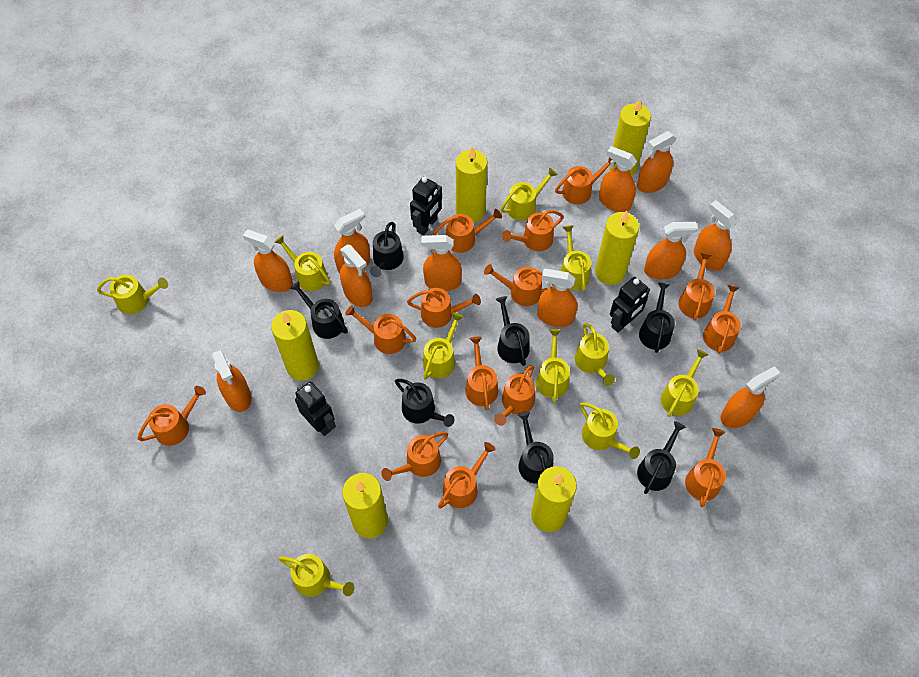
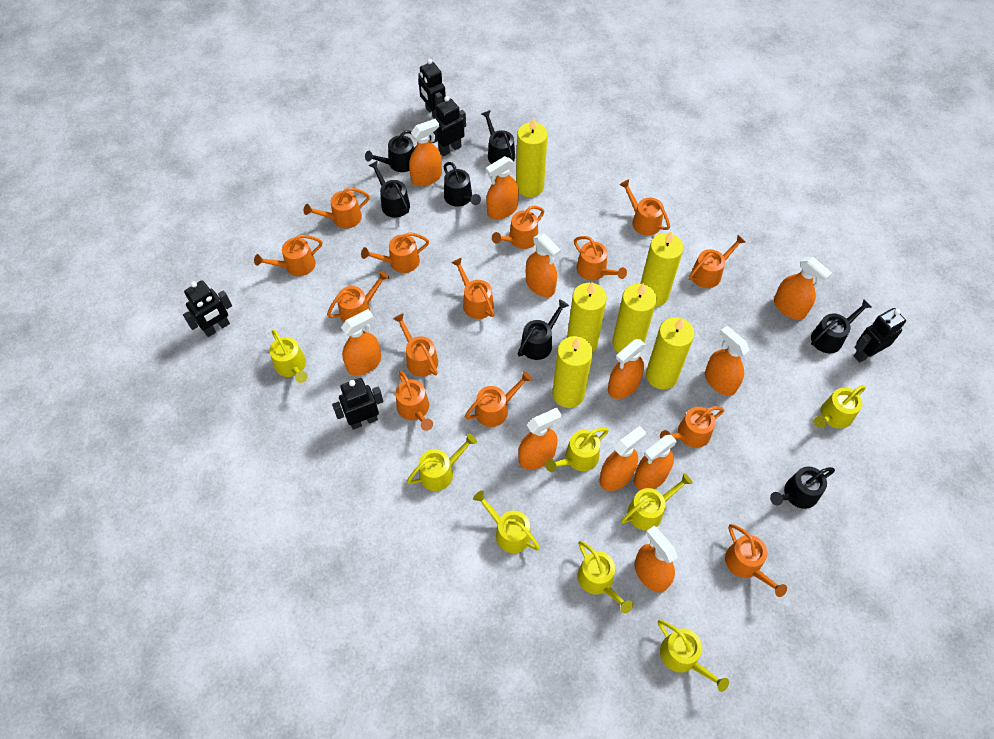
black robot: [295,381,336,436] [410,177,442,235] [610,277,650,333] = 3 -> [183,280,232,337] [332,378,383,430] [418,59,446,119] [430,96,466,156] [854,308,906,363] = 5
yellow watering can: [97,275,168,314] [275,235,331,291] [278,554,354,597] [423,312,464,380] [500,168,558,221] [536,329,570,403] [560,225,592,291] [575,323,615,386] [580,402,640,459] [661,349,708,417] = 10 -> [270,330,308,383] [407,434,477,491] [473,490,540,553] [545,428,609,472] [577,541,633,613] [621,473,693,530] [658,620,729,692] [814,385,866,429] = 8

